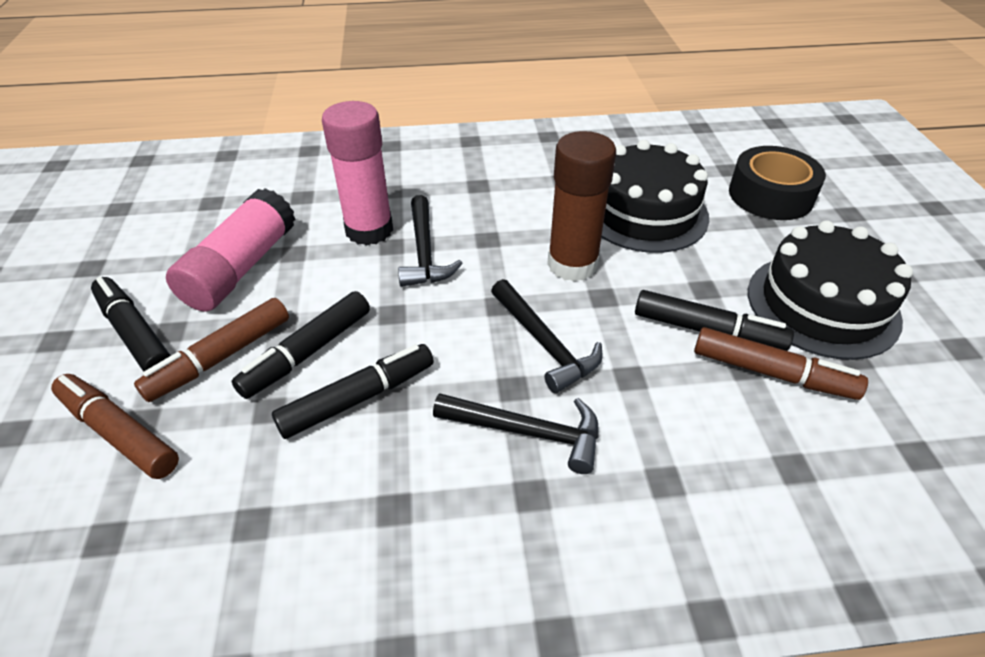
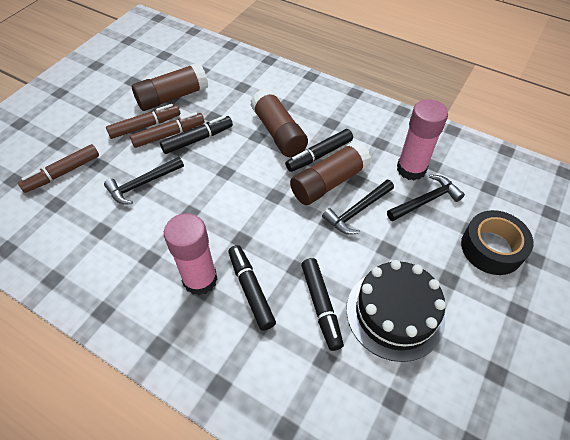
black cake: [601,140,709,253] [748,220,913,360] = 2 -> [347,260,446,362] = 1
brown glue stick: [547,131,616,282] = 1 -> [132,62,208,111] [251,88,308,157] [290,141,371,205] = 3

